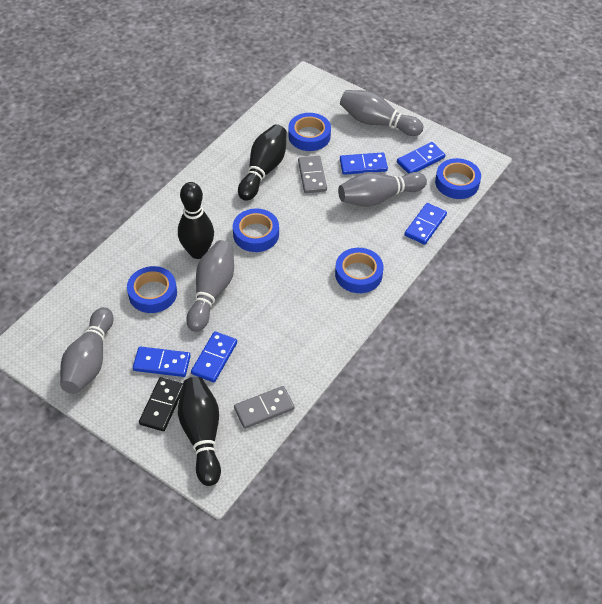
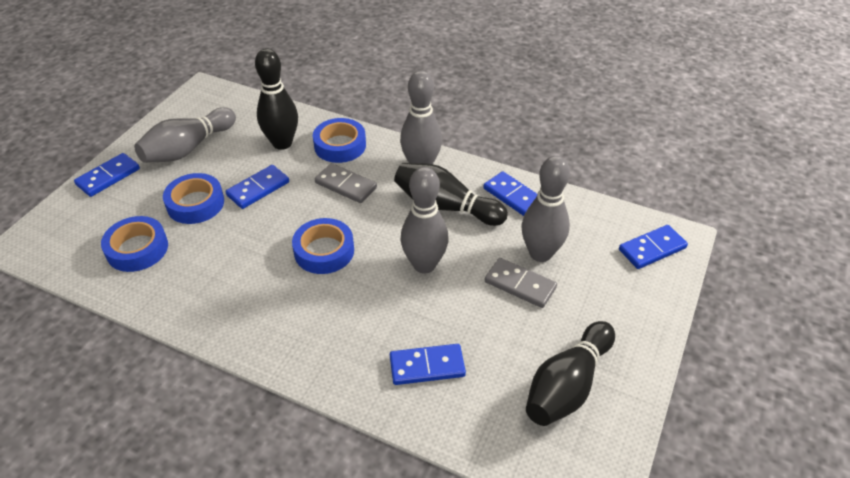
black domino: [139,377,183,431] = 1 -> none = 0
blue tape: [127,266,177,313] [233,209,279,252] [288,113,331,151] [335,248,383,293] [435,158,481,199] = 5 -> [101,216,168,272] [163,173,224,224] [292,218,354,274] [313,118,366,163] = 4

